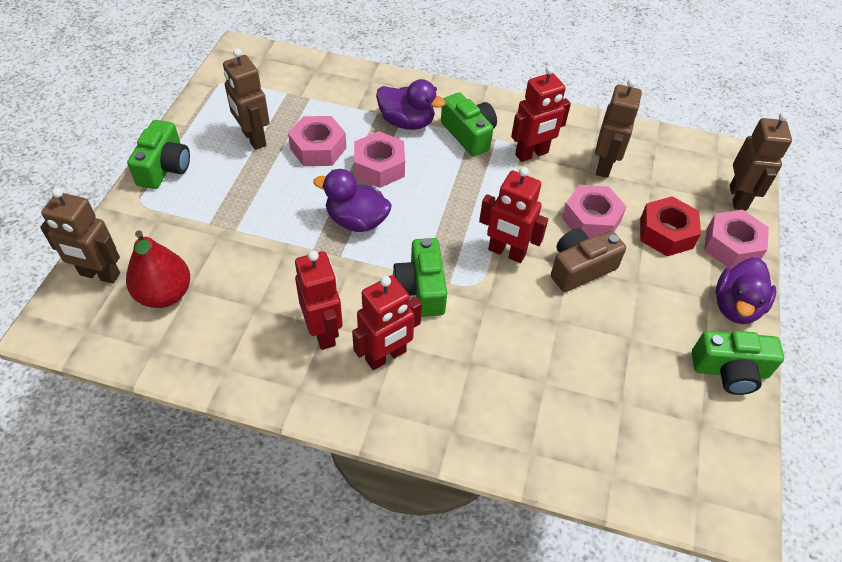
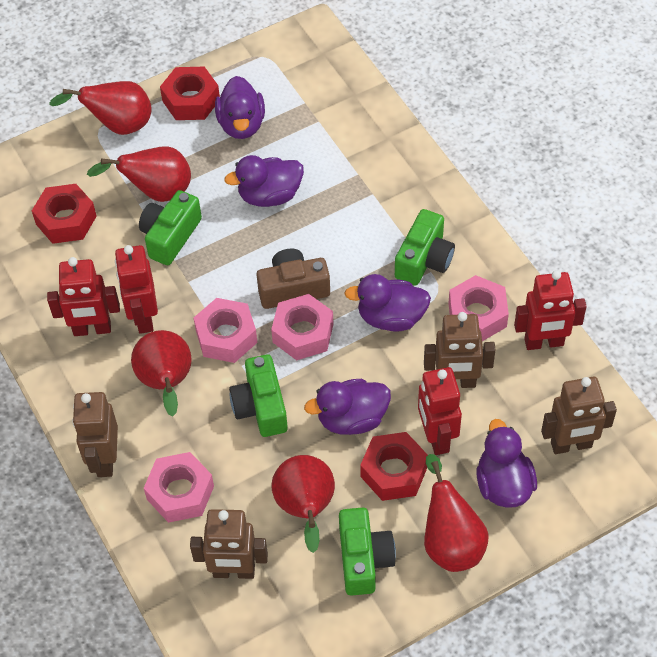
purple duck: [313,169,392,232] [376,79,446,130] [716,258,776,324] = 3 -> [215,76,265,139] [224,155,304,207] [304,379,391,435] [344,274,431,332] [476,419,537,508] = 5
red nut: [640,196,701,256] = 1 -> [32,184,97,244] [160,67,220,120] [360,432,428,501] = 3
red pear: [126,231,190,308] = 1 -> [49,81,152,135] [87,146,191,202] [131,330,192,417] [271,455,335,553] [424,454,489,572] = 5

